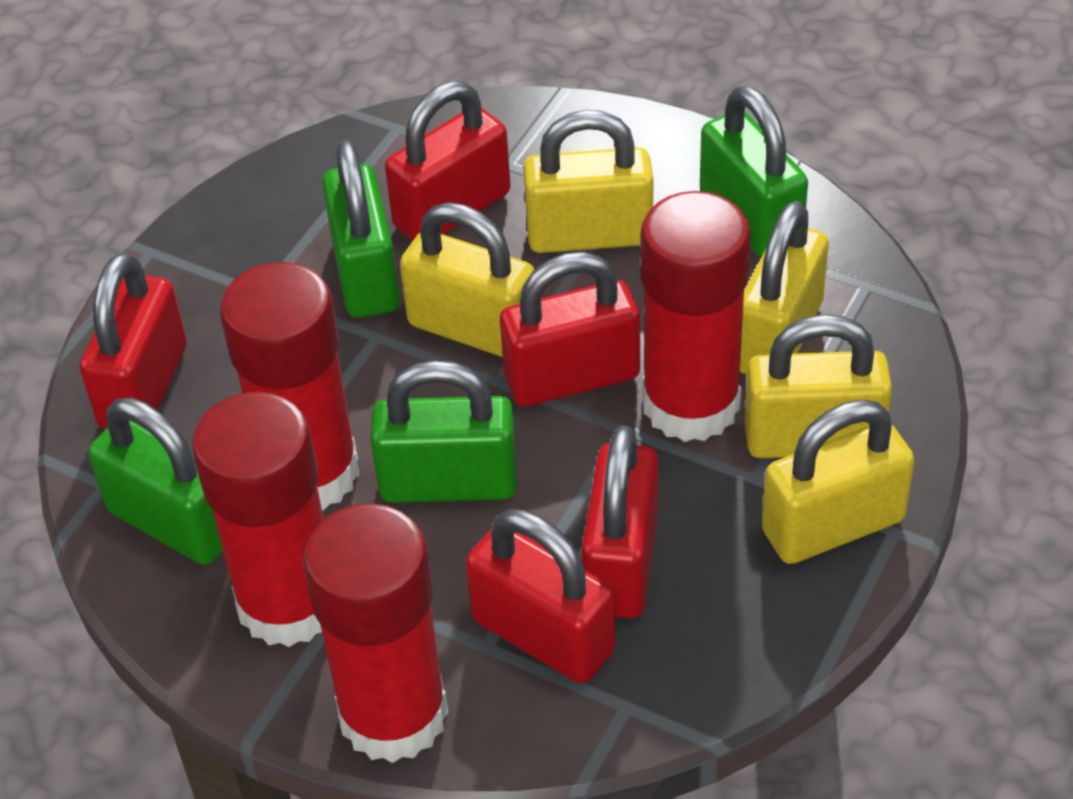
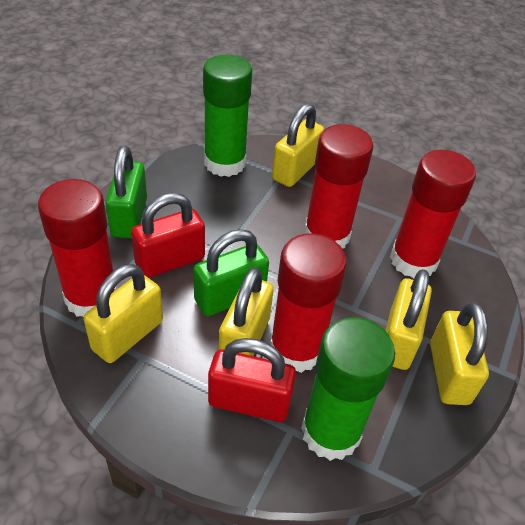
green glue stick: none = 0 -> [203,55,252,177] [301,317,395,461] = 2
green padlock: [88,398,223,565] [322,141,400,318] [370,360,517,503] [700,86,808,257] = 4 -> [105,146,147,239] [193,229,269,316] = 2
red padlock: [80,252,187,429] [385,81,511,241] [466,509,616,684] [500,252,640,407] [581,426,659,618] = 5 -> [131,193,205,278] [208,338,296,422] = 2

